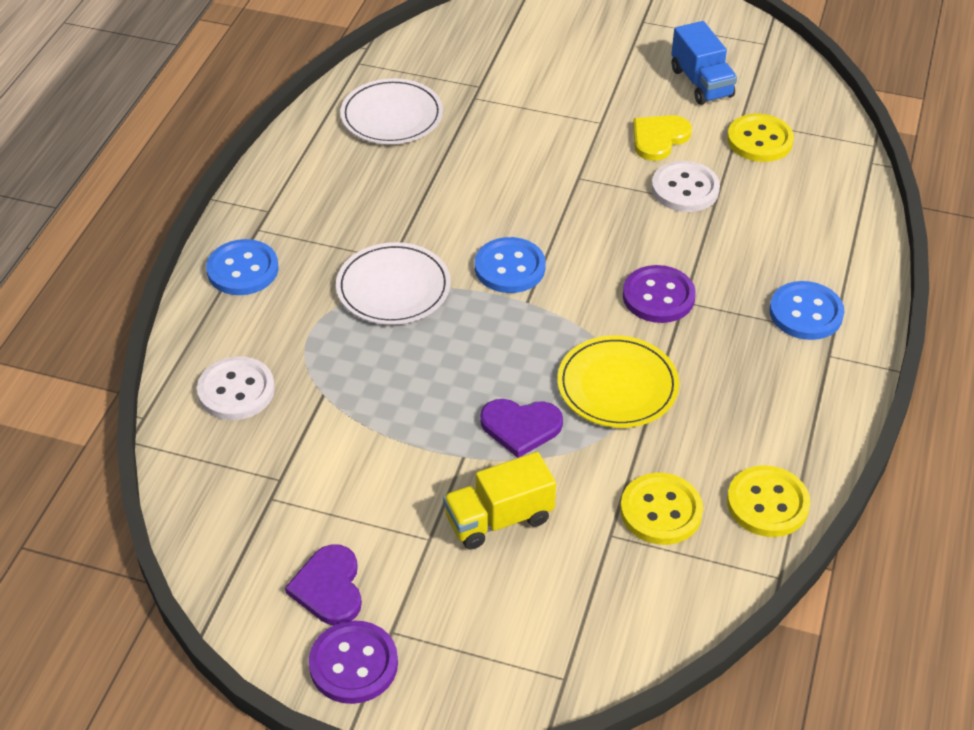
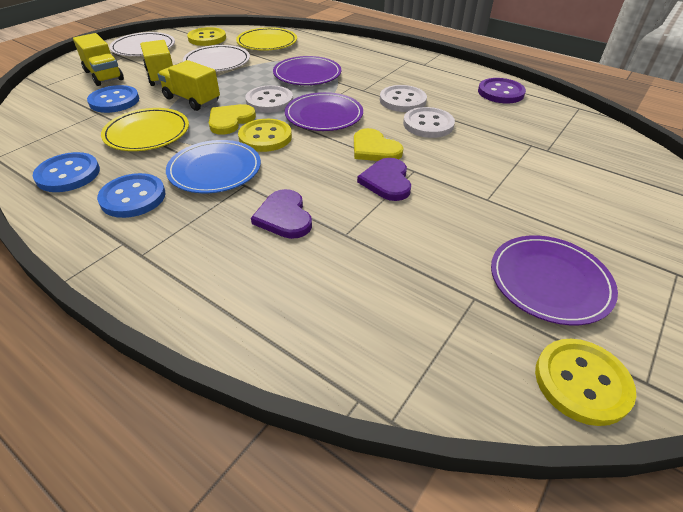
blue plate: none = 0 -> [166,140,261,193] = 1
blue truck: [671,21,737,105] = 1 -> none = 0
purple button: [309,620,398,704] [623,265,696,323] = 2 -> [478,78,526,103] = 1
purple plate: none = 0 -> [273,56,341,85] [285,92,363,131] [491,235,618,325] = 3
white button: [197,356,275,420] [652,161,720,212] = 2 -> [245,85,293,113] [380,85,427,112] [403,107,455,138] = 3
yellow heart: [633,115,692,161] = 1 -> [209,104,256,135] [354,128,403,161] = 2
yellow plate: [557,335,679,428] = 1 -> [101,108,189,151] [236,27,297,51] = 2
yellow truck: [443,452,556,549] = 1 -> [73,33,124,86] [140,40,173,86] [157,60,220,111] = 3

